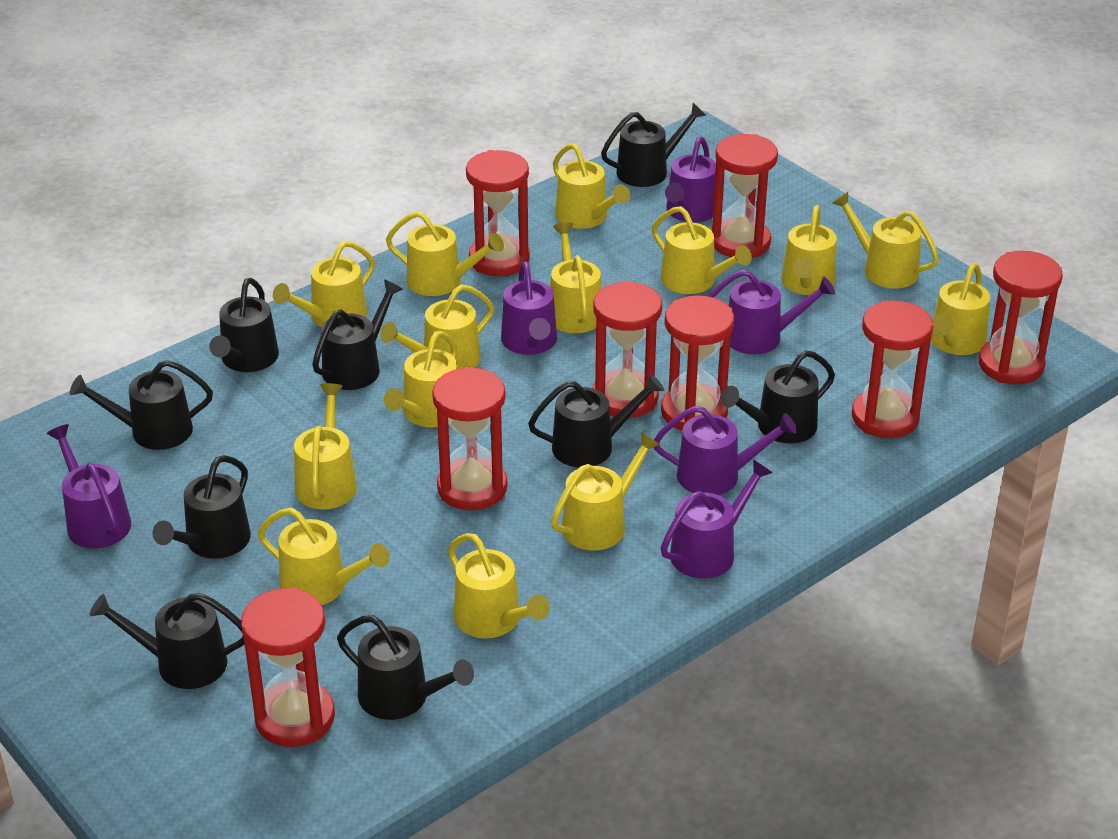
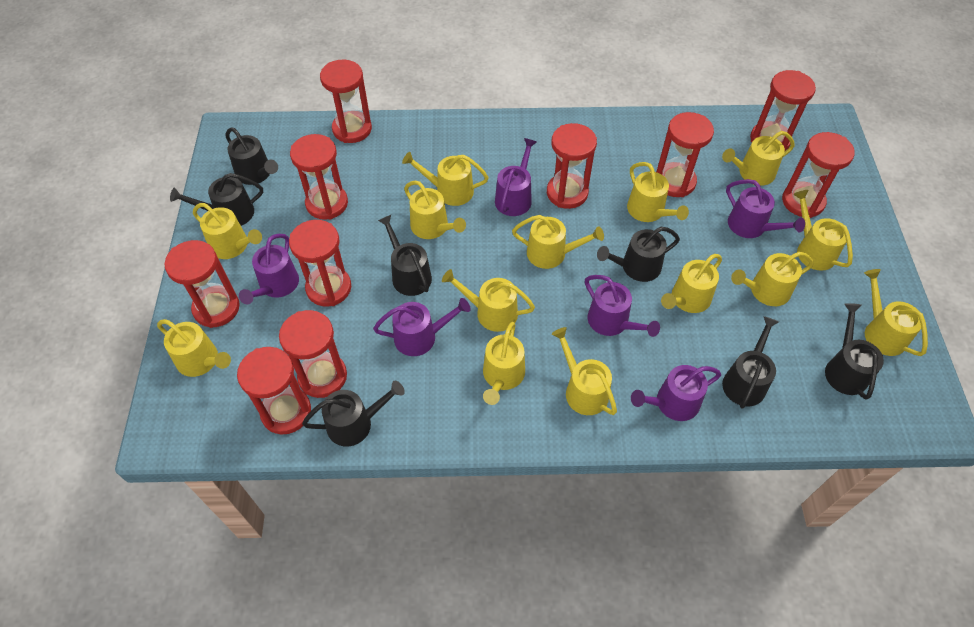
black watering can: [70,360,213,450] [90,593,244,689] [152,455,251,559] [209,278,279,372] [312,280,403,390] [337,615,474,720] [528,373,664,467] [601,103,706,187] [721,350,835,443] = 9 -> [170,173,263,226] [226,127,278,185] [302,381,405,447] [378,215,432,296] [597,227,680,282] [722,316,779,409] [825,303,884,400] = 7
red hourglass: [241,588,335,747] [432,367,507,510] [466,150,530,276] [592,281,662,418] [661,295,735,431] [712,134,778,258] [852,300,933,438] [979,251,1063,384] = 8 -> [164,240,240,328] [237,347,311,435] [279,310,347,398] [289,220,351,307] [290,134,348,220] [320,59,372,143] [547,123,597,209] [656,112,714,197] [750,70,816,151] [782,132,855,218] = 10

